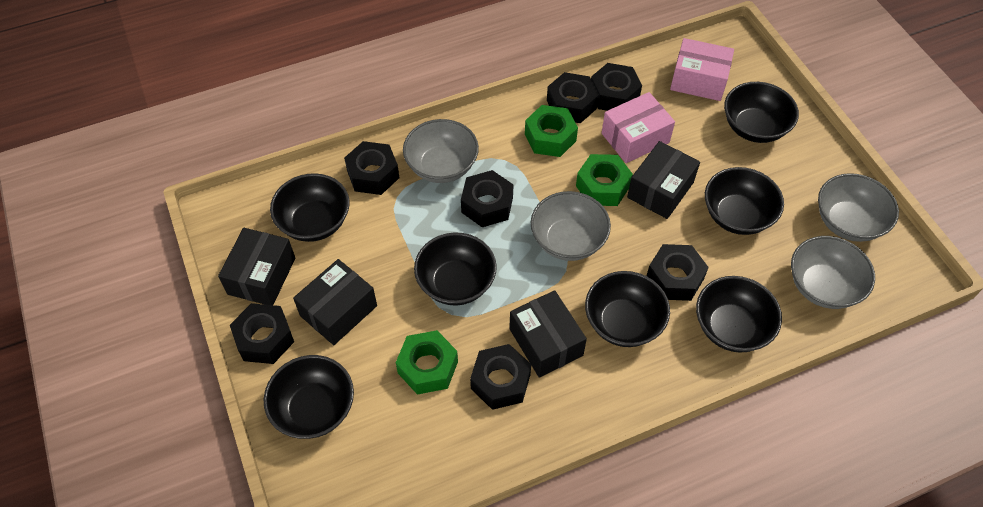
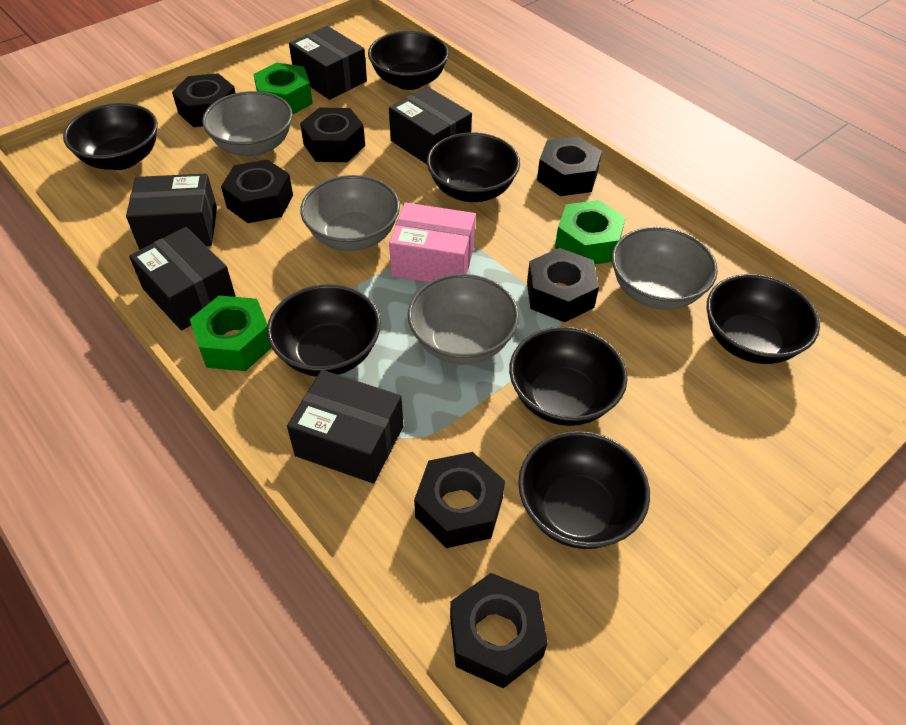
black box: [218,228,295,305] [293,259,377,345] [509,290,587,378] [627,141,700,219] = 4 -> [126,174,217,250] [129,227,236,331] [287,370,403,484] [289,26,367,100] [389,86,472,164] = 5
pink box: [602,92,675,163] [670,38,734,101] = 2 -> [389,203,476,282] = 1

